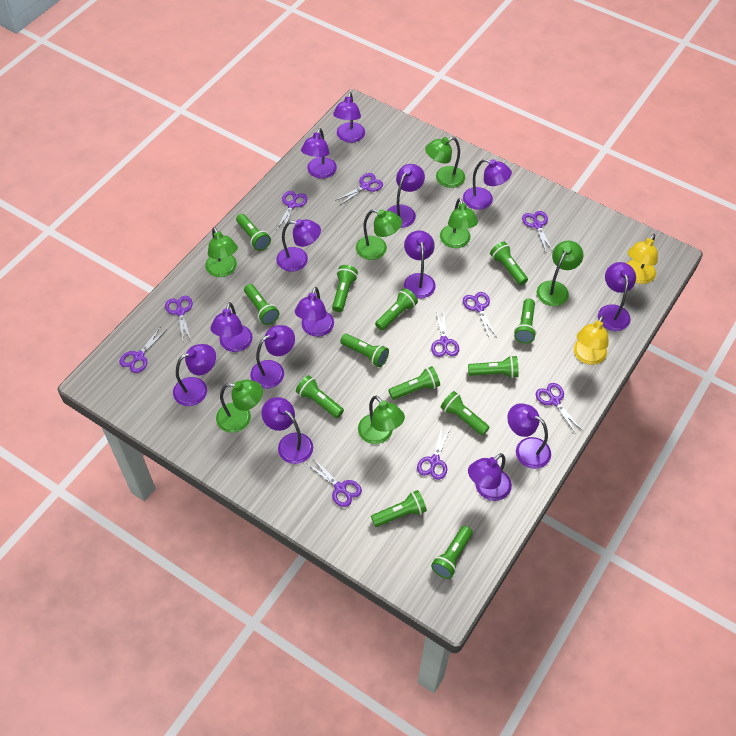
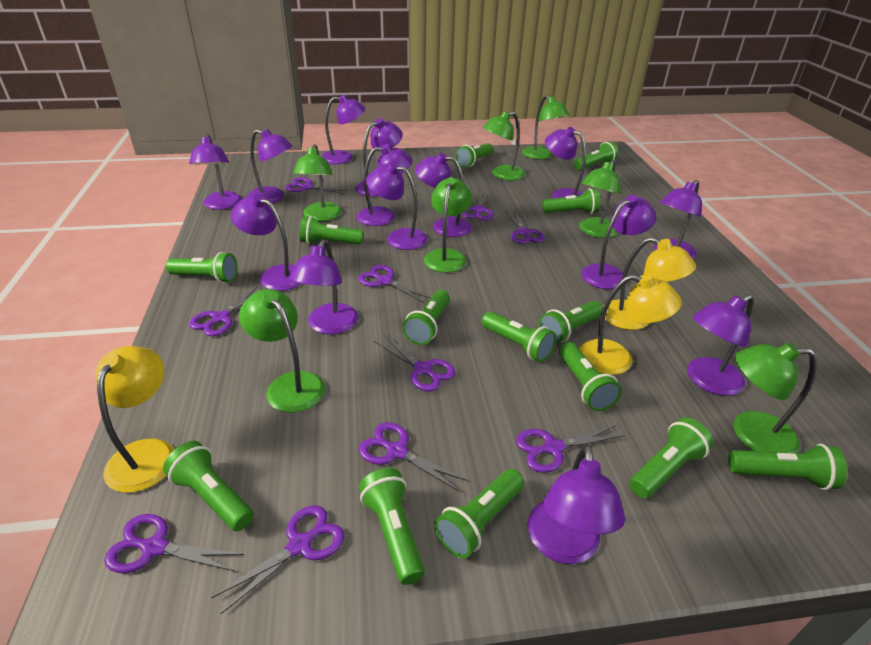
green flashlight: [236,214,271,251] [244,284,279,325] [296,375,344,418] [332,265,358,312] [340,334,389,367] [371,490,427,527] [375,288,418,331] [388,366,440,400] [431,526,473,579] [441,391,490,435] [468,356,519,378] [490,242,528,285] [514,298,536,343] = 13 -> [163,441,254,531] [166,252,238,283] [300,216,363,244] [359,468,425,585] [402,290,450,345] [434,469,524,558] [455,143,493,168] [481,311,556,362] [538,301,603,344] [542,188,600,214] [559,342,622,411] [574,141,619,170] [629,417,714,498] [728,444,847,490] = 14
yellow lamp: [574,315,609,365] [627,234,658,284] = 2 -> [95,346,174,493] [579,274,682,375] [603,237,696,330] = 3

